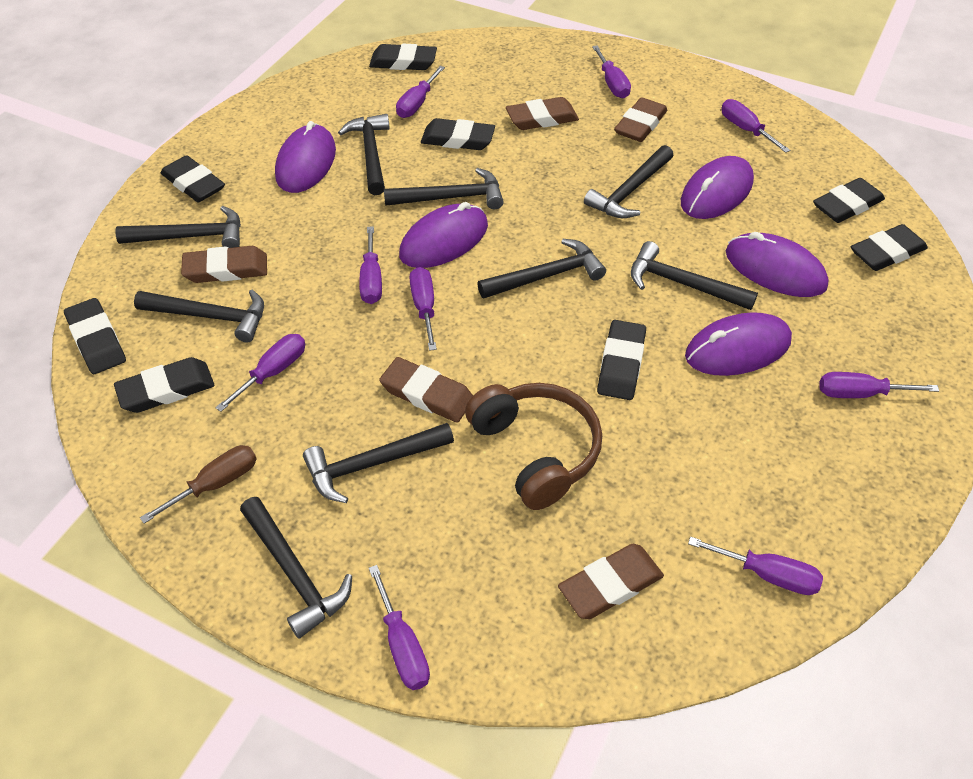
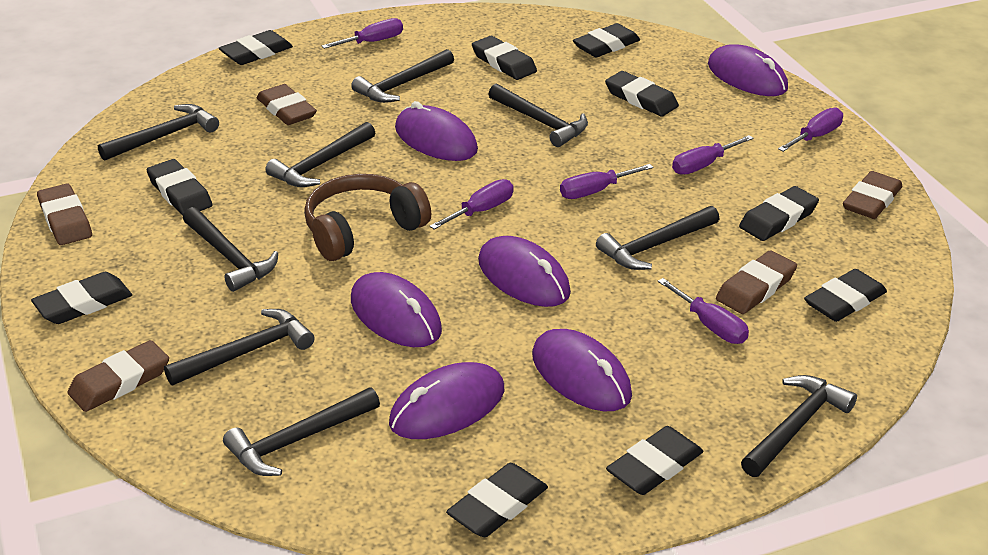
black eraser: [64,298,126,374] [114,357,214,413] [161,155,225,202] [369,43,437,70] [421,118,495,150] [597,320,646,400] [813,178,885,223] [851,224,928,271] = 8 -> [31,272,132,324] [146,159,213,216] [219,30,293,65] [446,463,548,537] [472,36,537,80] [573,23,640,57] [605,71,679,116] [606,426,703,495] [739,186,819,241] [804,269,887,322] = 10
brown screwdriver: [140,445,256,524] = 1 -> none = 0
purple mouse: [275,121,336,193] [399,202,488,268] [681,156,754,219] [685,312,792,376] [726,232,829,297] = 5 -> [351,272,442,347] [389,362,504,439] [395,101,478,161] [478,236,571,307] [532,329,632,411] [708,44,788,96] = 6
purple screwdriver: [215,334,305,412] [359,226,382,304] [369,565,430,690] [396,66,445,118] [409,267,437,351] [592,45,631,98] [688,537,823,595] [721,99,790,153] [820,372,939,398] = 9 -> [321,18,403,49] [429,179,514,230] [560,164,654,199] [658,278,749,344] [672,135,754,175] [778,108,843,152] = 6

